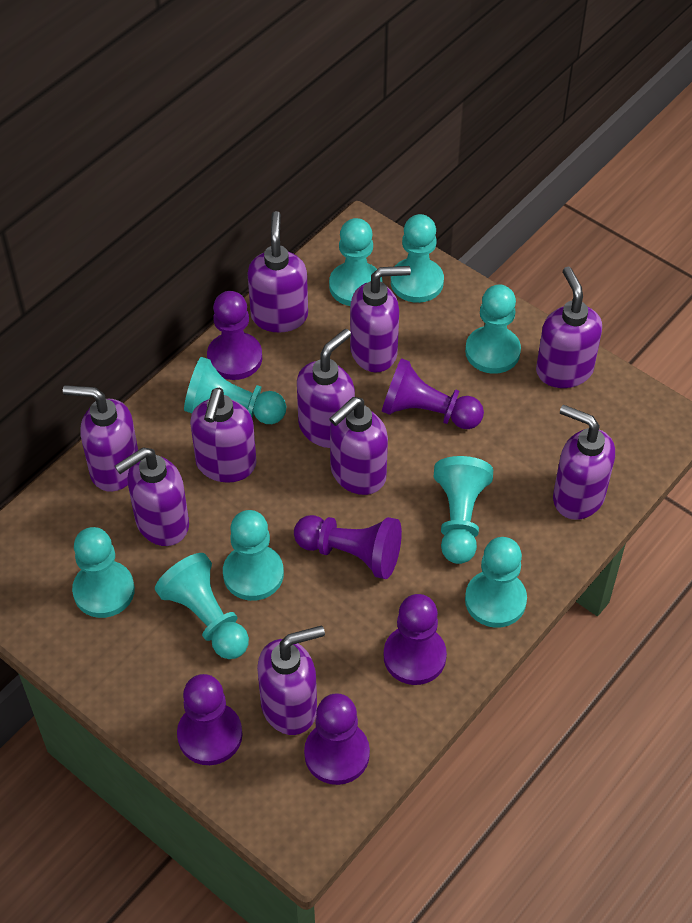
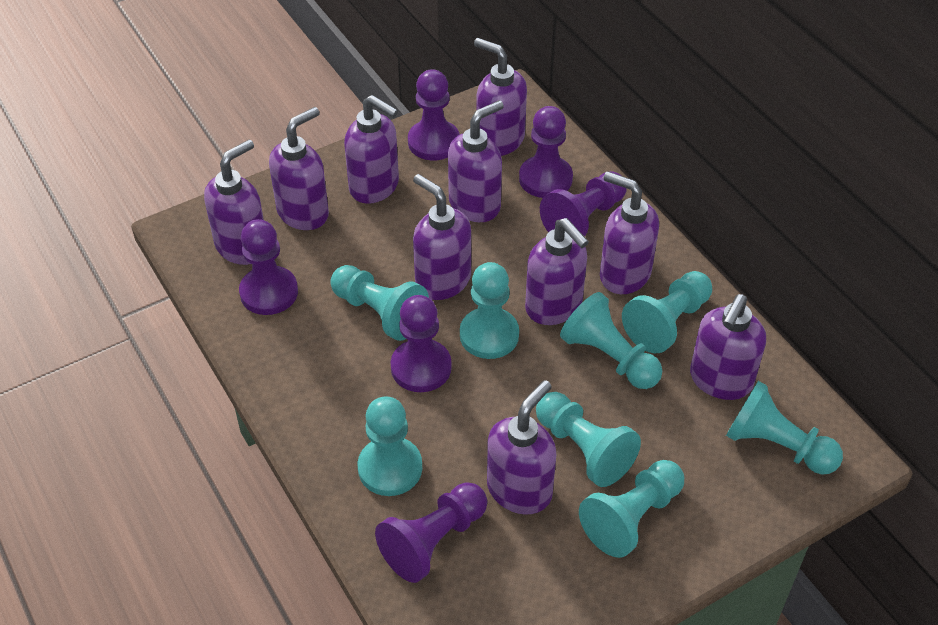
turquoise pawn: [72,527,135,618] [155,553,249,659] [184,357,287,424] [223,510,284,601] [329,218,383,306] [391,214,444,303] [434,456,493,564] [465,284,521,374] [465,537,527,628] = 9 -> [330,265,429,341] [357,396,422,496] [460,262,519,359] [536,392,641,487] [560,292,662,389] [579,460,684,558] [622,271,712,353] [726,381,843,475] = 8

